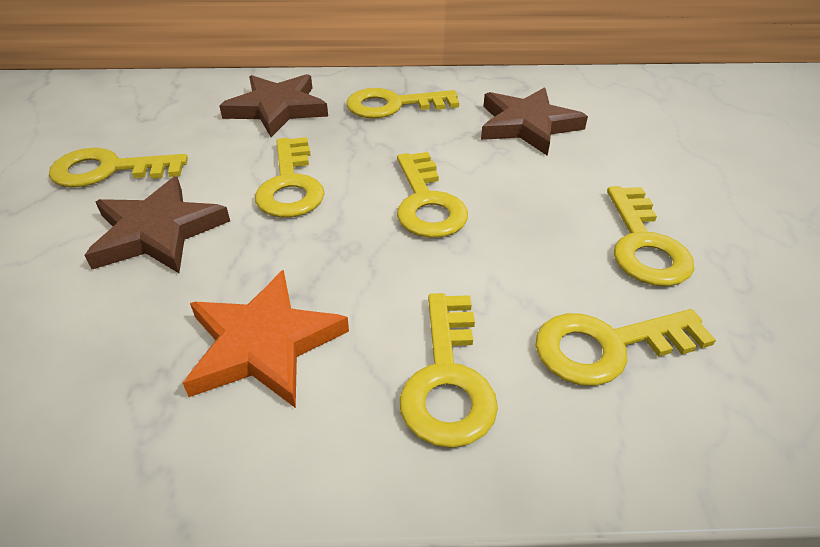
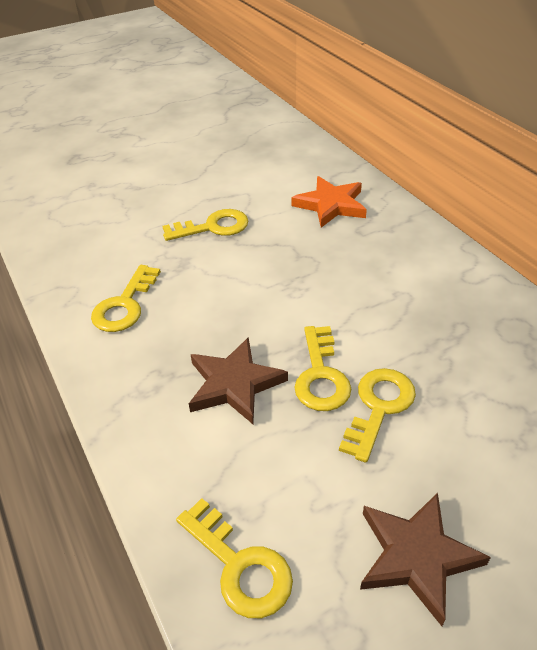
brown star: [84,177,230,273] [219,74,328,137] [481,87,588,156] = 3 -> [189,337,288,424] [360,493,491,626] = 2
yellow key: [49,148,188,187] [255,137,325,217] [346,88,459,118] [397,152,468,238] [400,293,498,448] [536,309,716,386] [607,186,694,286] = 7 -> [91,265,161,332] [162,209,248,241] [176,498,293,618] [295,326,351,411] [339,368,416,463] = 5

